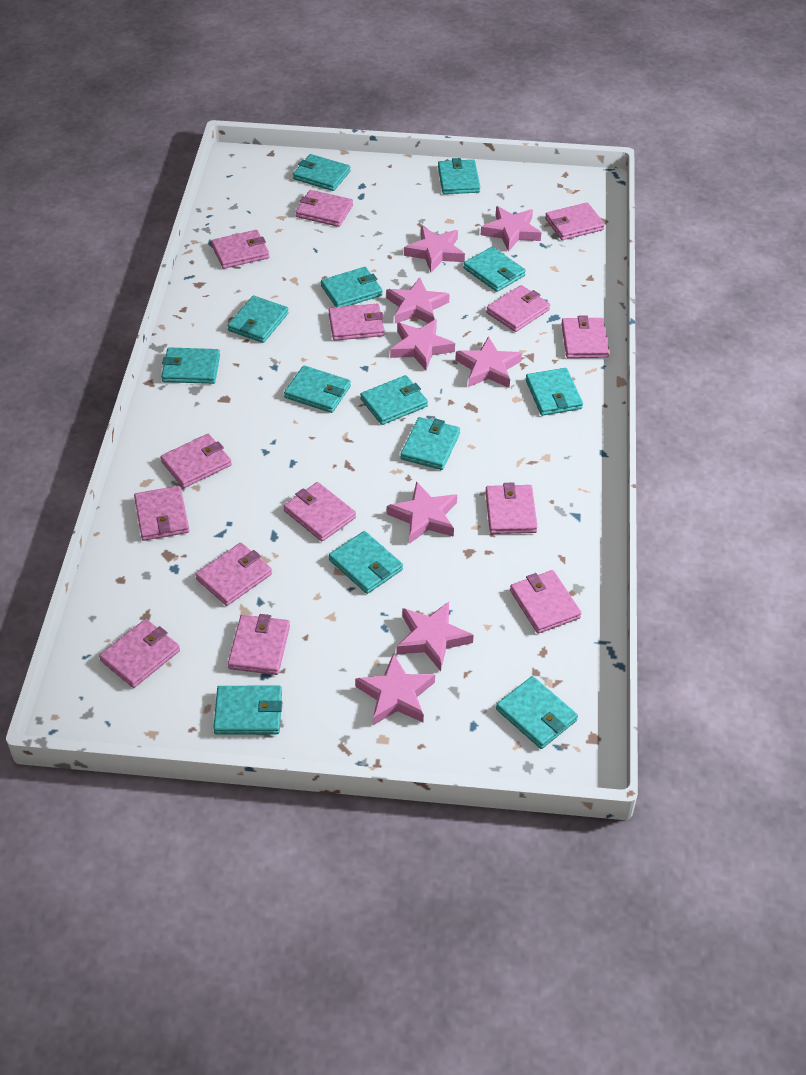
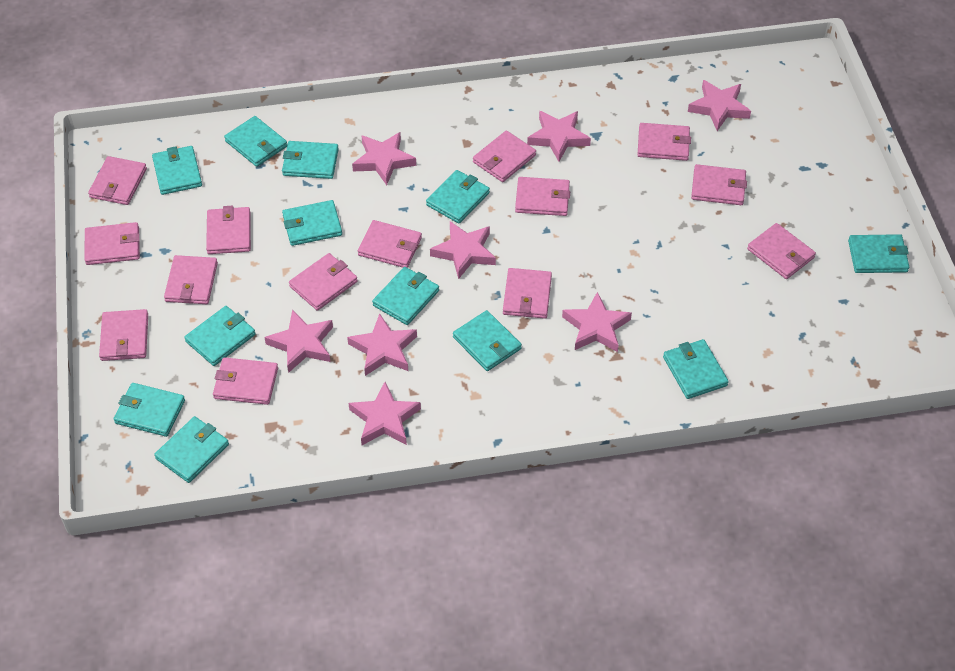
turquoise wallet: [161,347,220,384] [213,686,282,734] [227,296,289,343] [284,365,351,413] [293,154,351,191] [321,267,383,307] [329,531,403,594] [360,375,428,425] [400,417,460,470] [438,158,480,194] [463,247,526,292] [496,676,578,749] [526,368,583,416] = 13 -> [114,383,185,437] [152,146,202,195] [154,416,229,483] [184,306,256,366] [224,116,287,167] [282,141,339,179] [282,200,342,246] [372,267,439,325] [426,170,490,224] [453,310,522,371] [663,339,729,399] [848,234,909,273] = 12

